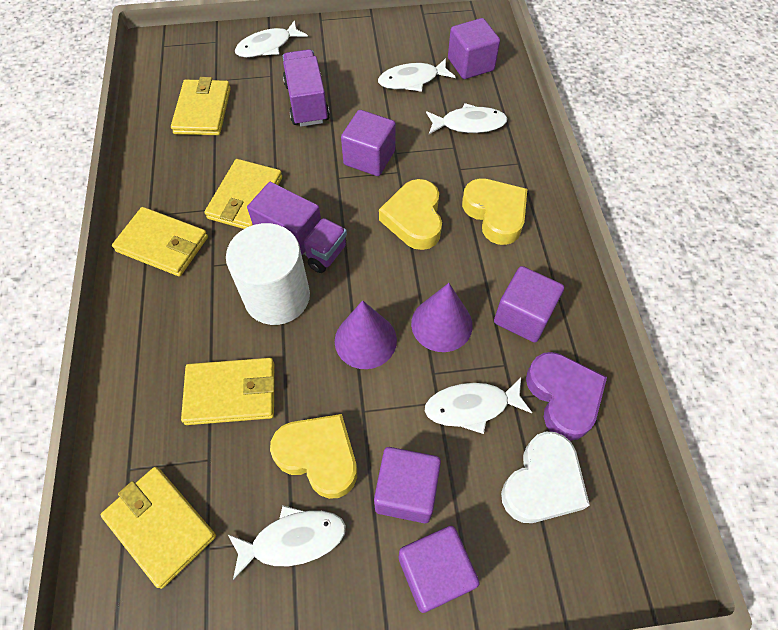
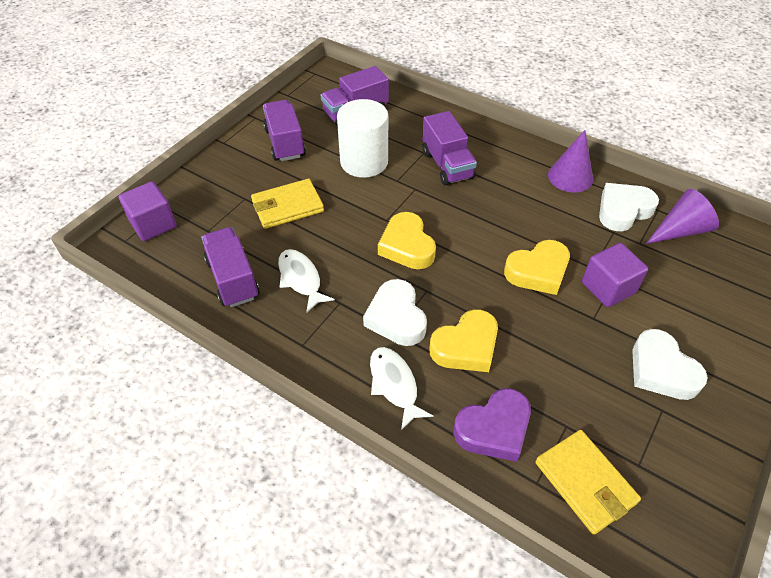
purple cube: [341,110,396,176] [374,447,441,523] [399,526,480,613] [448,18,500,79] [494,266,564,343] = 5 -> [118,181,177,241] [582,243,648,307] = 2
purple truck: [247,182,347,273] [283,49,330,127] = 2 -> [201,227,260,307] [263,100,306,161] [321,66,389,125] [422,111,477,186] = 4
white fish: [228,505,346,580] [235,20,308,58] [378,58,456,92] [425,377,532,434] [426,103,508,134] = 5 -> [278,249,335,312] [370,347,433,430] = 2
white heart: [501,432,590,523] = 1 -> [363,279,427,346] [599,183,659,231] [632,329,708,400] = 3
yellow wallet: [101,467,216,589] [112,207,208,277] [171,77,231,135] [181,358,275,425] [205,159,282,229] = 5 -> [251,179,324,229] [535,430,641,535] = 2

